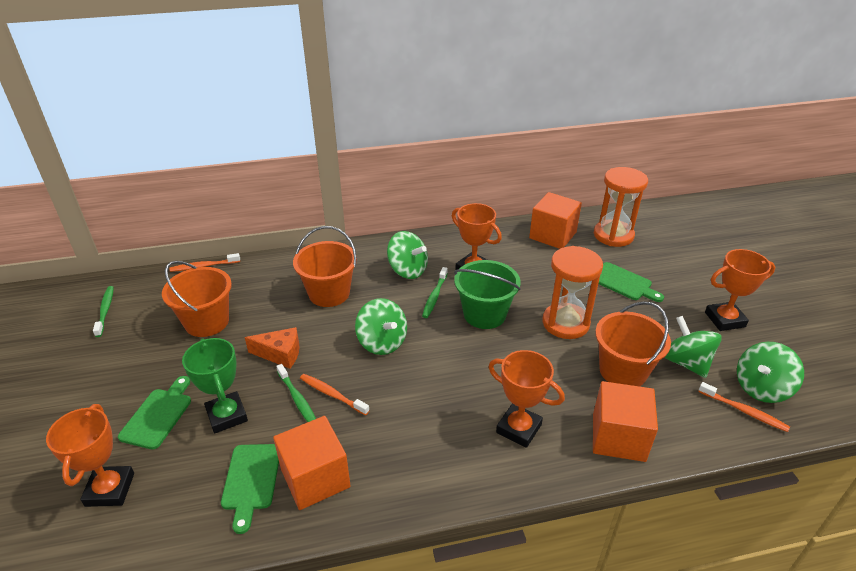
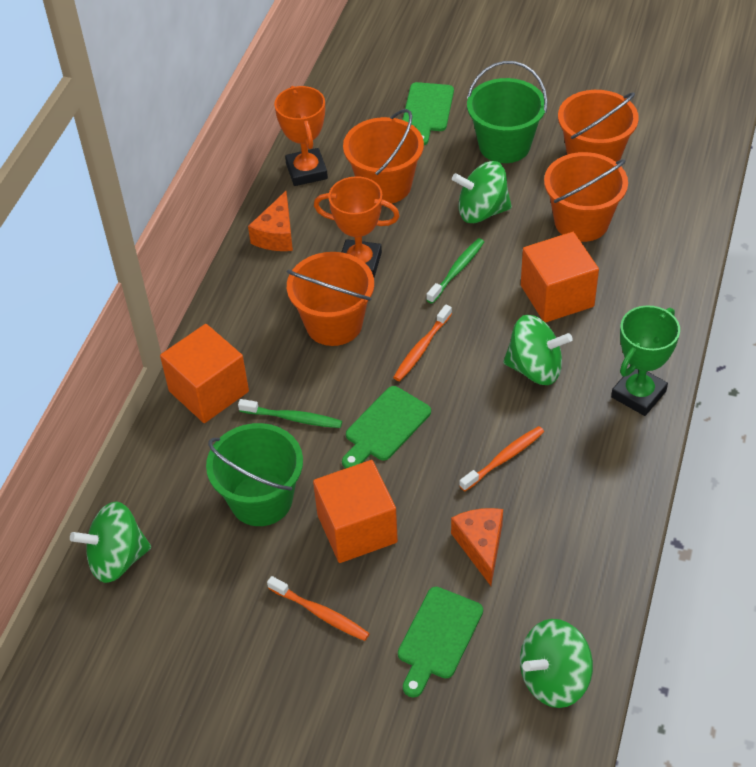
green bucket: [454,260,521,329] = 1 -> [206,423,303,526] [467,61,547,163] = 2
green toothbrush: [93,286,114,337] [276,364,316,422] [422,267,448,318] = 3 -> [238,399,342,428] [426,238,484,304] = 2
orange bucket: [162,261,232,337] [293,226,357,307] [595,301,671,387] = 3 -> [287,252,374,346] [343,109,424,203] [544,152,628,242] [558,90,639,162] = 4
orange cheese: [245,327,299,369] = 1 -> [248,191,293,251] [451,508,503,586] = 2
orange hourglass: [543,246,603,339] [594,167,648,247] = 2 -> none = 0
orange trophy: [46,404,134,507] [452,203,502,270] [488,350,565,448] [705,249,775,331] = 4 -> [274,86,328,186] [314,176,400,277] = 2

